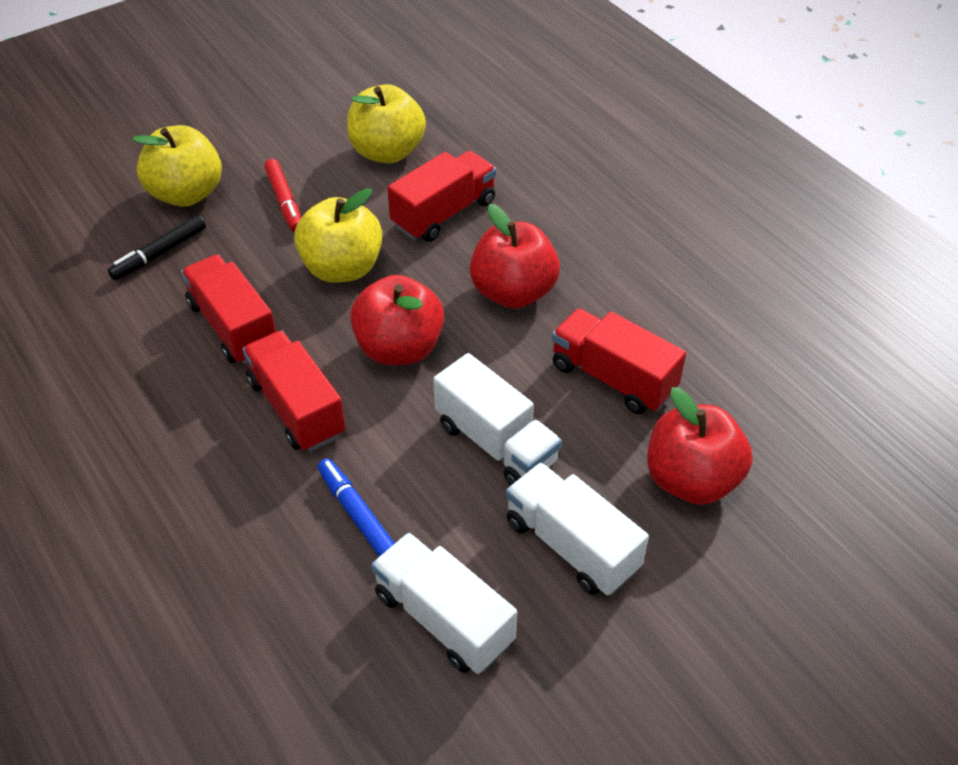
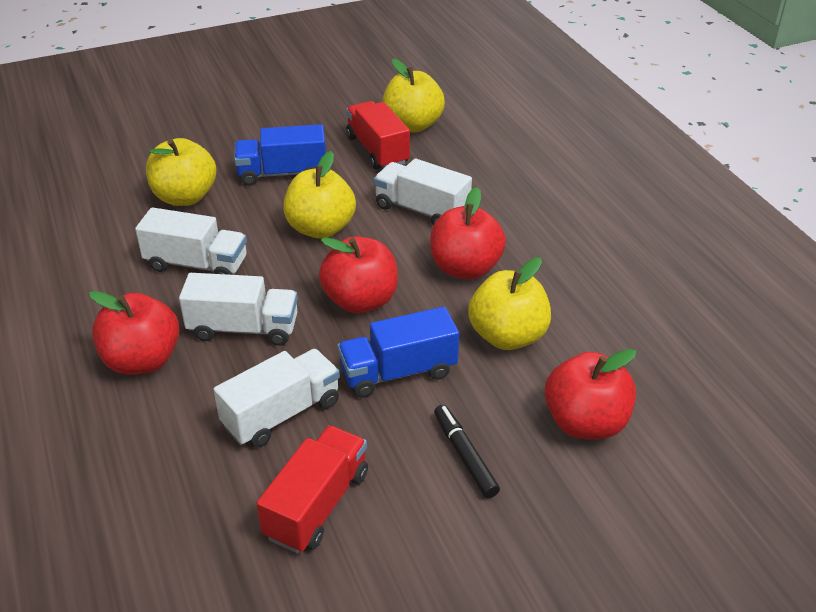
blue marker: [317,458,395,557] = 1 -> none = 0
blue truck: none = 0 -> [234,124,326,186] [338,307,459,398] = 2
red apple: [350,275,444,365] [470,204,560,309] [647,387,753,505] = 3 -> [89,291,180,375] [319,236,398,313] [430,187,506,280] [544,349,637,440] = 4
red marker: [264,159,301,232] = 1 -> none = 0
red truck: [181,255,276,364] [242,331,346,452] [387,151,496,242] [552,309,686,414] = 4 -> [257,425,368,553] [346,101,410,169] = 2
white truck: [372,533,517,674] [433,353,562,485] [506,462,649,595] = 3 -> [135,207,247,275] [179,273,298,346] [213,349,340,448] [374,158,472,225] = 4
yellow apple: [132,125,222,207] [294,188,382,283] [347,84,426,163] = 3 -> [146,138,216,206] [283,151,356,239] [382,59,445,132] [468,257,551,350] = 4

